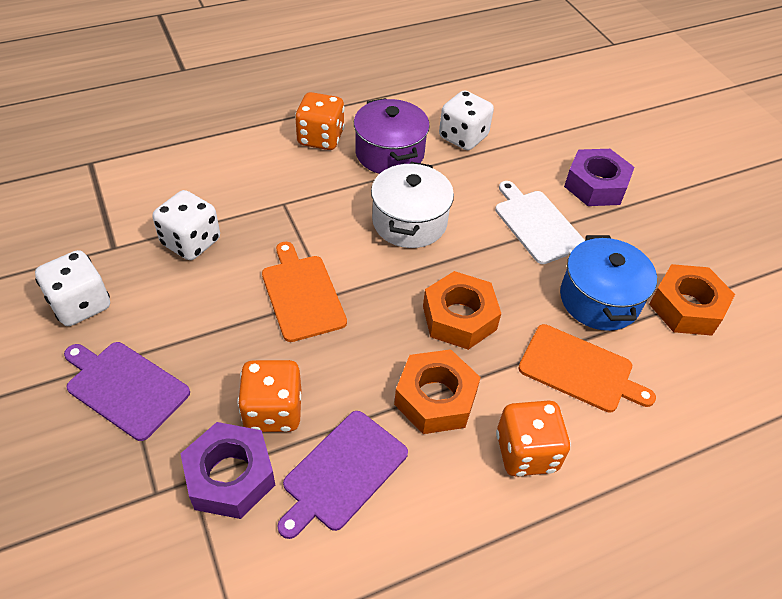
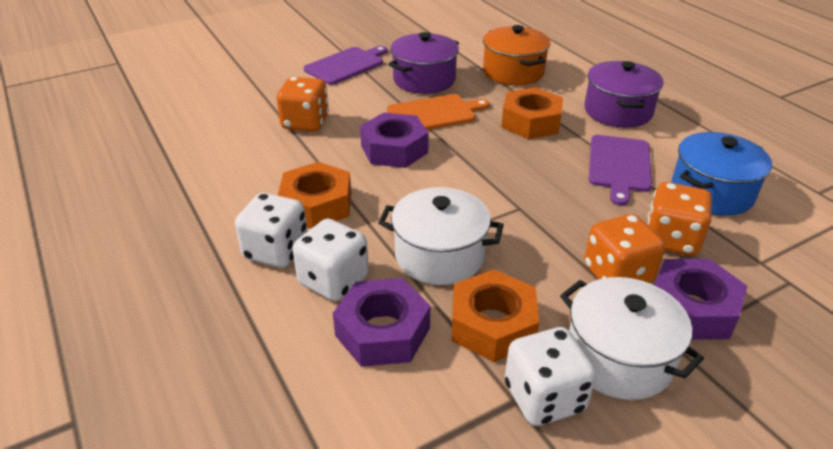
orange cutting board: [262,242,347,342] [519,324,656,413] = 2 -> [387,94,490,130] = 1
orange pot: none = 0 -> [483,25,550,85] = 1
purple nut: [180,422,275,519] [564,149,635,206] = 2 -> [333,278,430,367] [360,113,429,168] [654,259,747,340] = 3
purple pot: [354,98,430,174] = 1 -> [388,32,459,94] [584,61,664,128] = 2
white cutting board: [495,181,585,264] = 1 -> none = 0
white pot: [371,162,454,248] = 1 -> [378,187,504,285] [560,277,704,400] = 2

